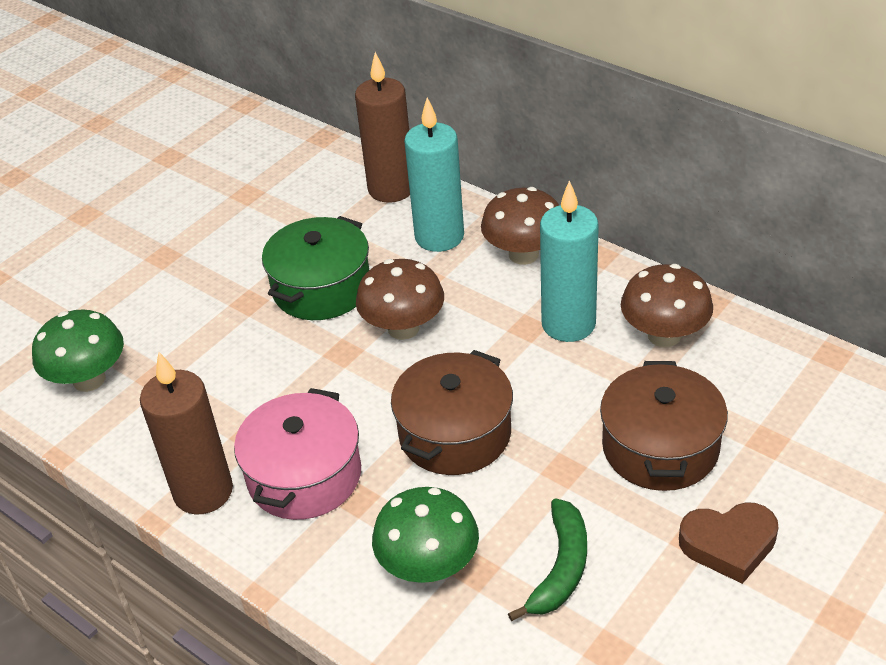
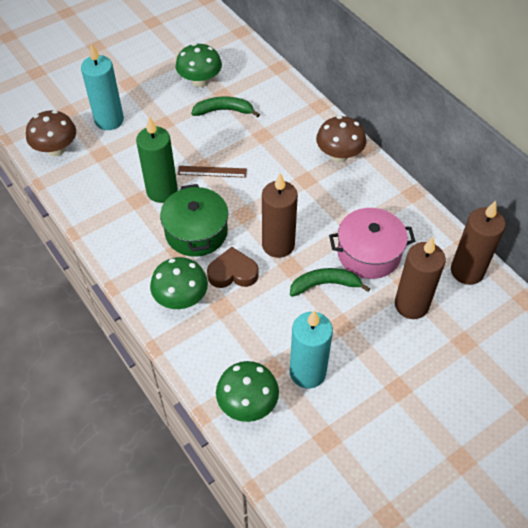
brown candle: [140,351,233,514] [355,52,410,203] = 2 -> [262,173,298,258] [395,237,446,319] [451,201,506,285] = 3
brown mushroom: [356,259,444,340] [481,187,559,265] [621,264,713,347] = 3 -> [26,110,76,156] [316,116,367,162] = 2
brown pot: [391,350,513,475] [600,361,728,491] = 2 -> none = 0
brown ruler: none = 0 -> [178,166,247,178] = 1
green banana: [508,498,587,621] = 1 -> [191,97,260,117] [290,268,370,297] = 2
green candle: none = 0 -> [136,116,178,203] = 1
green mushroom: [32,310,124,392] [372,487,479,583] = 2 -> [150,257,208,309] [176,43,222,87] [216,361,279,422] = 3

